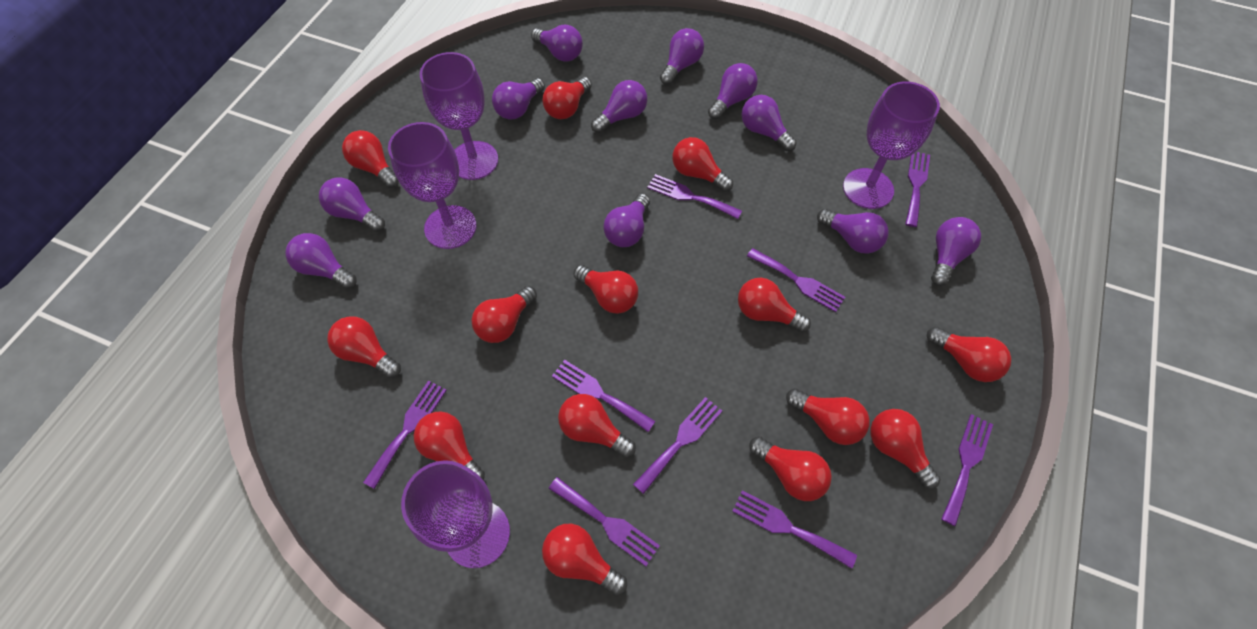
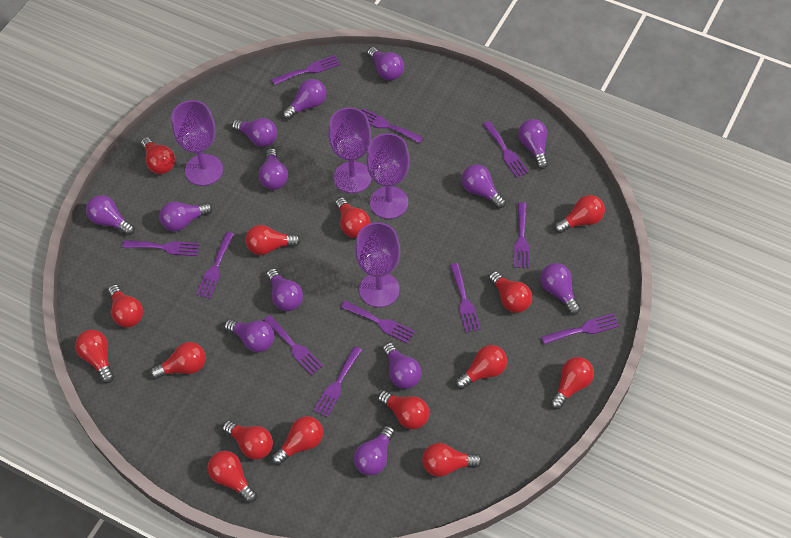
purple fork: [363,380,447,489] [548,477,660,566] [552,360,656,432] [633,397,722,494] [647,174,742,219] [732,490,857,569] [747,248,845,312] [905,152,930,227] [941,414,993,527] = 9 -> [123,240,200,256] [196,232,234,299] [263,315,323,375] [272,55,340,85] [313,346,362,417] [341,301,415,344] [362,108,423,143] [450,263,481,333] [483,121,529,178] [514,203,529,268] [541,313,619,345] = 11
purple light bulb: [285,233,356,289] [319,178,385,232] [492,78,545,120] [531,25,583,62] [591,80,647,133] [603,193,650,247] [660,28,704,85] [708,63,758,120] [741,95,797,151] [817,209,889,254] [931,217,981,286] = 11 -> [86,195,135,235] [159,202,212,232] [224,319,274,352] [232,118,277,147] [259,148,288,190] [267,268,303,311] [283,79,326,120] [354,426,395,476] [367,47,404,81] [383,343,422,389] [462,164,506,208] [518,119,548,169] [540,263,580,315] = 13
red light bulb: [327,316,401,378] [342,130,399,188] [414,411,485,480] [472,286,537,343] [542,77,592,119] [542,524,627,595] [558,394,636,458] [573,265,638,314] [672,137,733,192] [738,278,811,332] [749,436,832,501] [786,389,870,445] [870,409,941,489] [927,327,1011,382] = 14 -> [75,329,114,383] [108,285,143,327] [141,137,175,174] [150,342,206,379] [207,451,257,503] [222,420,273,460] [245,225,301,255] [272,416,323,465] [335,197,370,238] [378,391,429,430] [422,443,482,477] [455,345,507,389] [489,271,532,313] [550,357,594,409] [554,195,605,233] = 15

